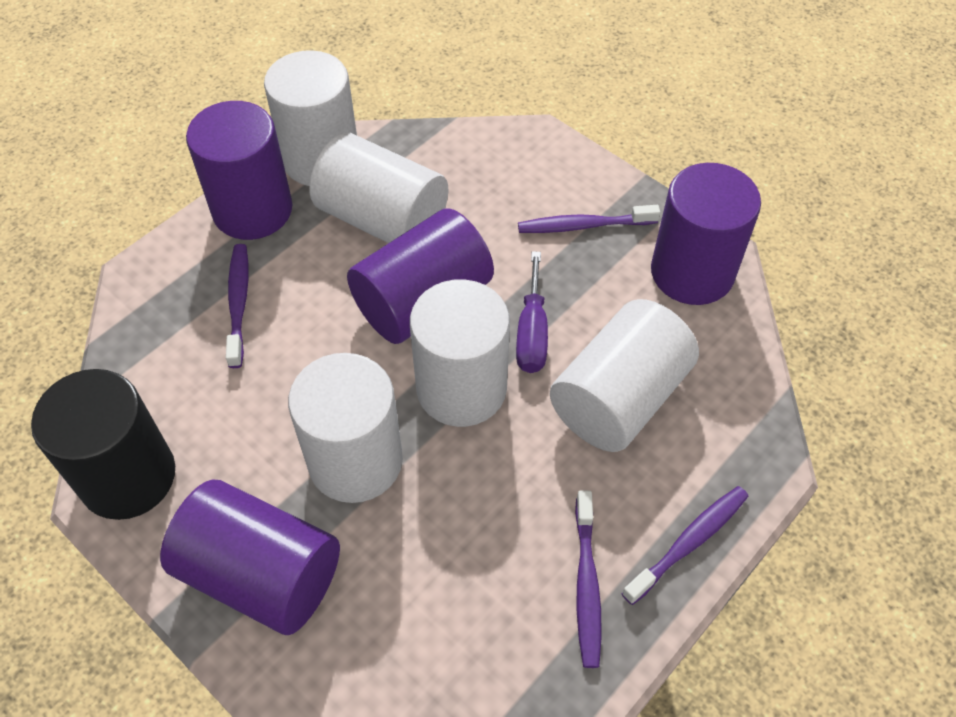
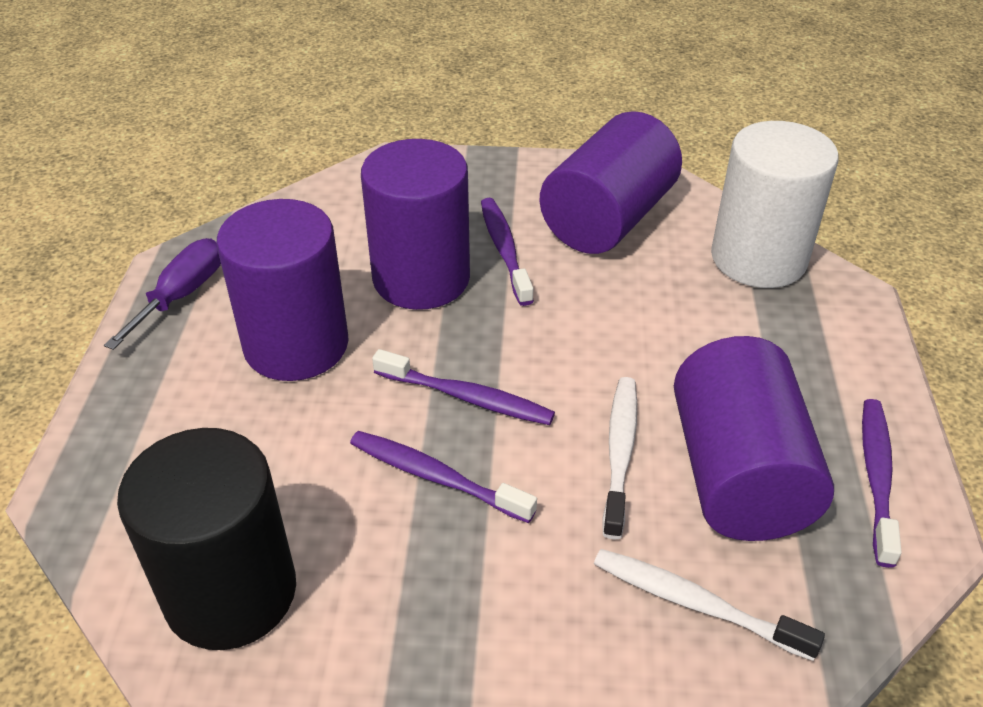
white cylinder: [264,50,357,186] [288,353,403,503] [309,133,448,243] [410,279,510,427] [550,299,699,452] = 5 -> [711,121,839,288] = 1
white toothbrush: none = 0 -> [594,549,825,661] [602,377,637,539] = 2

